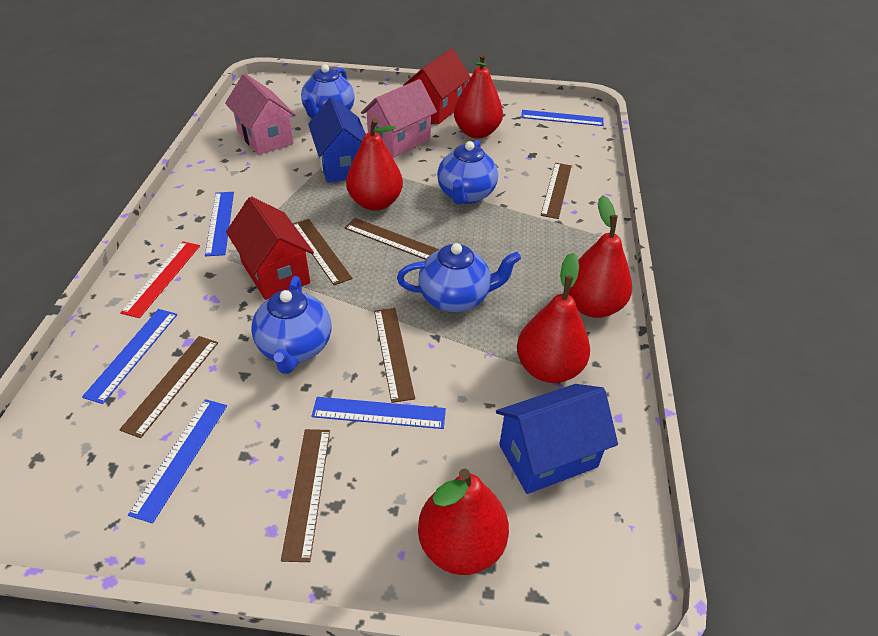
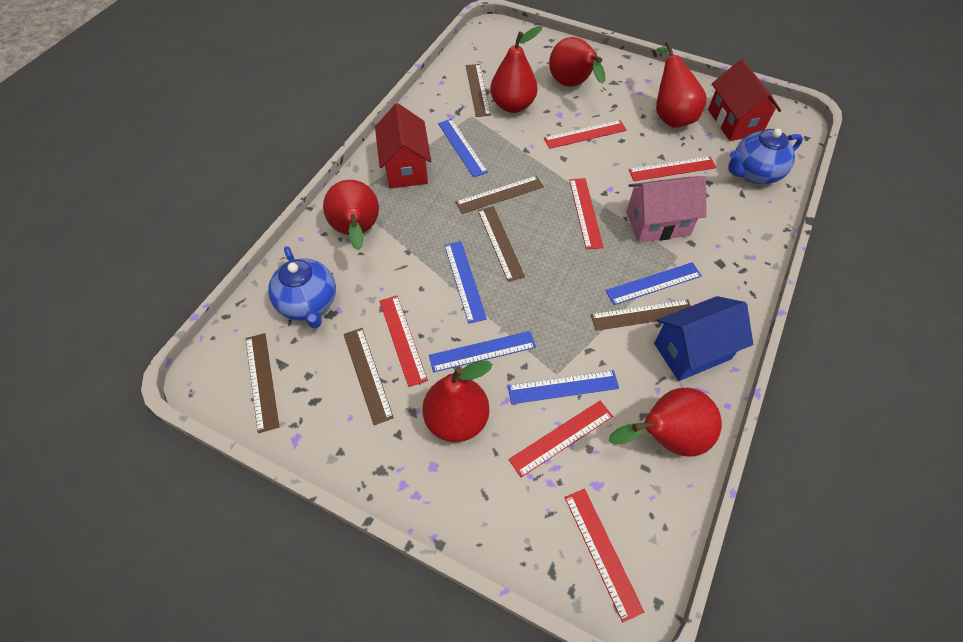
blue house: [308,97,366,183] [496,384,618,494] = 2 -> [654,296,753,381] = 1
blue teapot: [251,276,331,374] [301,64,355,118] [397,243,521,312] [437,140,498,205] = 4 -> [268,246,336,328] [728,129,803,184] = 2
pink house: [225,73,296,155] [361,79,437,158] = 2 -> [626,176,707,243] = 1
red pear: [346,118,403,211] [418,468,509,575] [454,53,503,138] [517,253,590,383] [568,195,632,318] = 5 -> [323,180,379,250] [422,360,493,442] [490,26,542,113] [549,37,605,87] [609,388,722,456] [656,41,707,128] = 6
red ruler: [120,241,200,318] = 1 -> [379,296,428,387] [508,401,613,477] [544,120,627,149] [564,489,644,622] [569,178,603,249] [628,156,716,181] = 6

